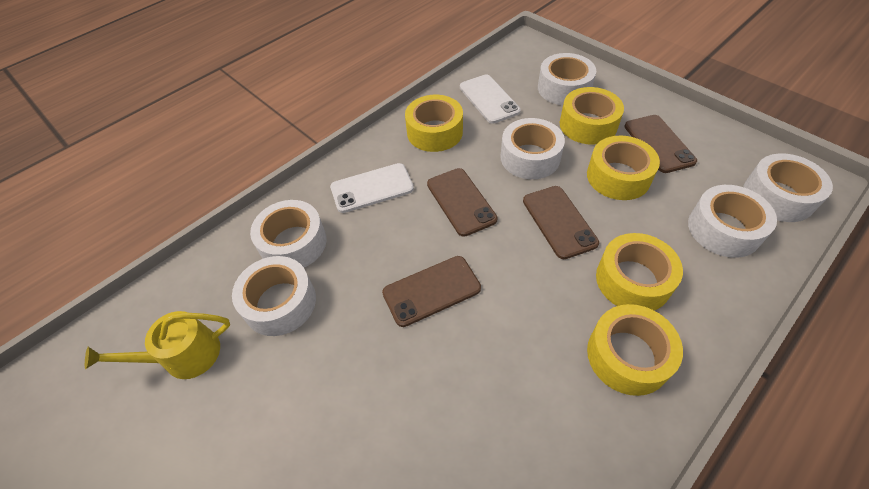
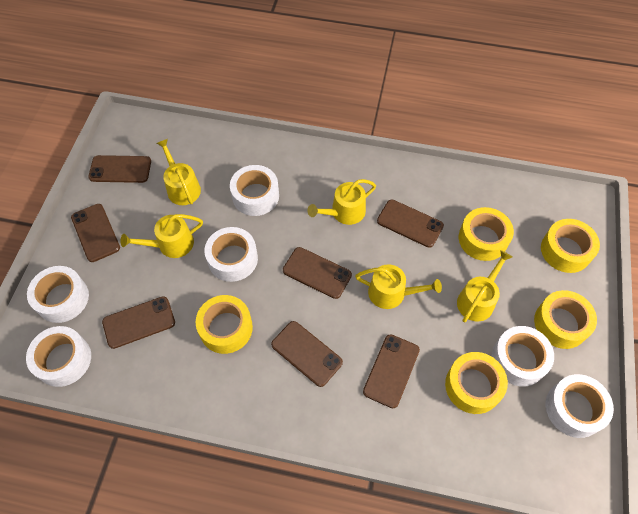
brown phone: [382,256,481,327] [427,168,498,237] [523,186,599,259] [625,115,697,173] = 4 -> [71,204,120,262] [88,155,151,183] [102,296,175,349] [271,321,343,387] [283,247,352,299] [363,334,420,408] [377,200,444,248] = 7
white phone: [330,163,414,213] [460,74,521,124] = 2 -> none = 0
yellow watering can: [85,311,230,379] = 1 -> [120,214,203,258] [157,139,201,205] [308,179,376,225] [355,264,442,309] [457,250,512,322] = 5

